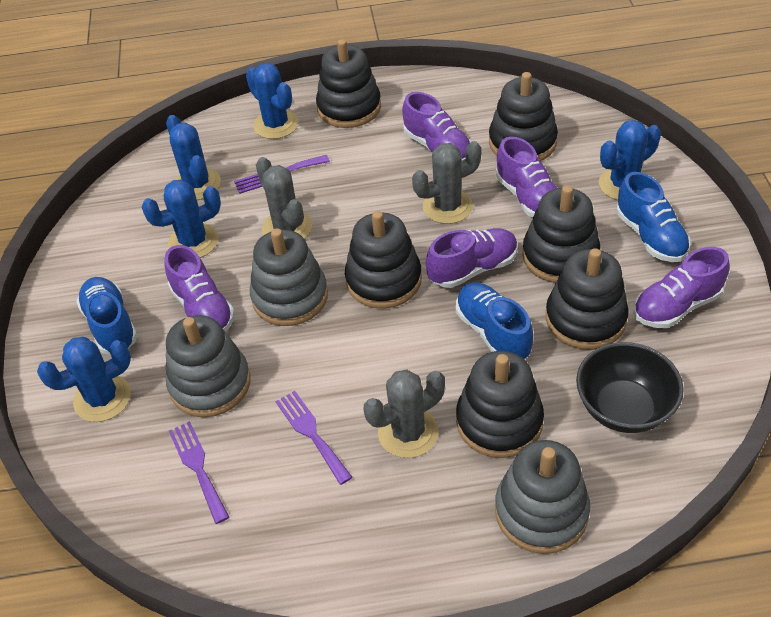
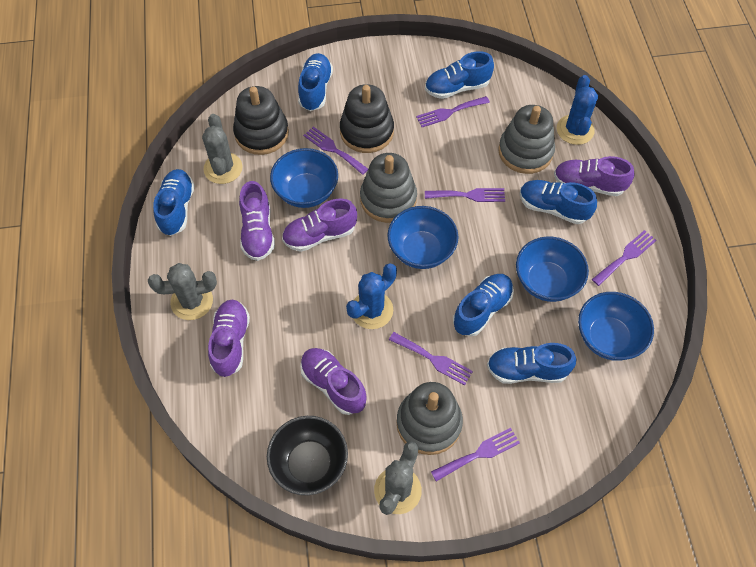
black stacking toy: [316,39,381,128] [345,211,422,309] [456,351,544,458] [489,72,558,161] [522,185,600,283] [546,248,629,350] = 6 -> [233,86,289,155] [340,84,394,153] = 2
blue bowl: none = 0 -> [270,148,338,208] [388,206,458,269] [516,236,589,302] [578,292,654,361] = 4
blue cactus: [37,337,131,422] [142,180,221,258] [166,115,221,200] [246,63,298,139] [599,120,661,200] = 5 -> [346,263,397,329] [557,75,598,145] = 2
blue shoe: [76,277,138,355] [456,282,533,360] [616,172,690,262] = 3 -> [153,169,195,236] [298,53,333,111] [425,51,494,99] [453,274,514,336] [487,343,576,384] [520,180,597,224] = 6
purple fork: [169,421,229,524] [234,155,330,194] [275,391,352,485] = 3 -> [303,126,368,175] [389,332,473,385] [416,96,490,127] [425,188,505,202] [431,428,520,481] [592,230,656,286] = 6

